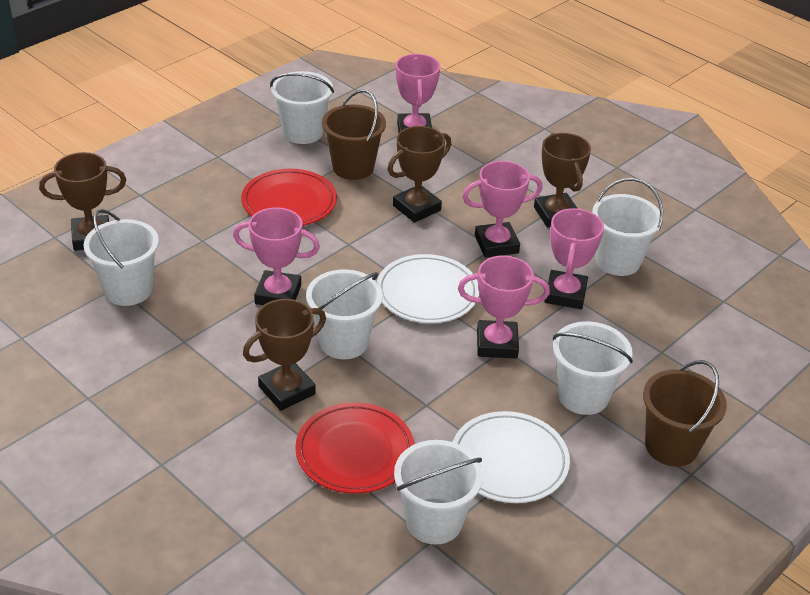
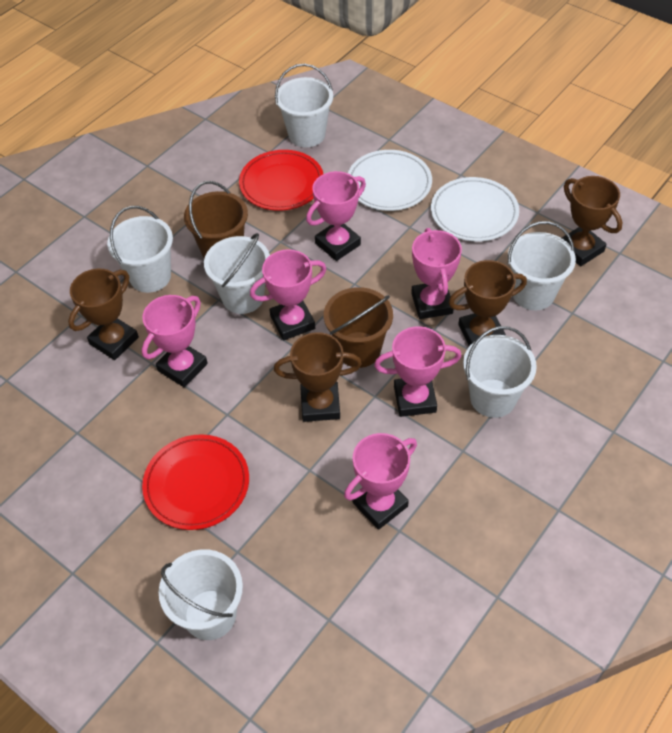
pink trophy: [233,207,320,305] [396,54,440,132] [458,255,550,358] [462,161,543,258] [545,208,604,309] = 5 -> [142,295,208,387] [250,249,326,340] [306,171,366,261] [344,433,417,530] [374,326,461,417] [411,228,462,319] = 6

